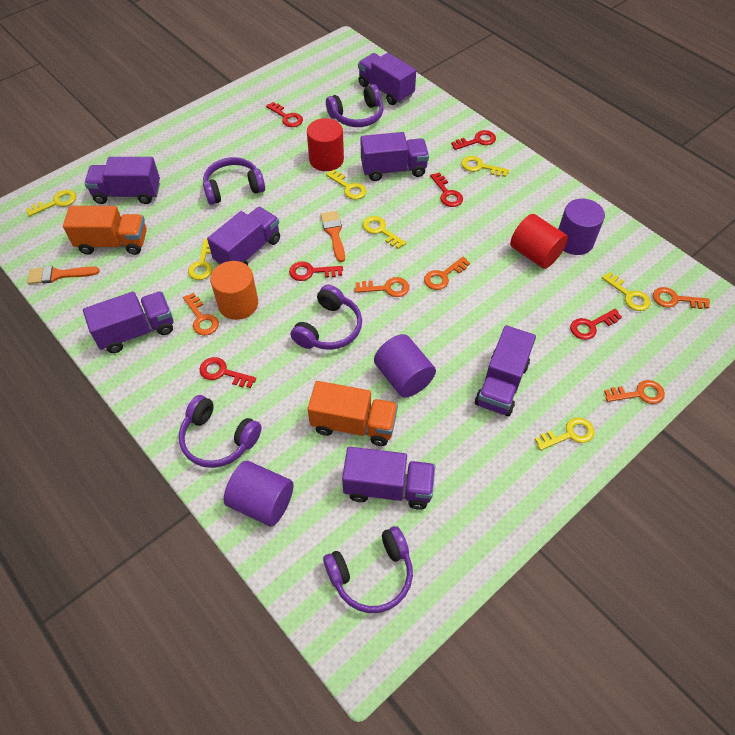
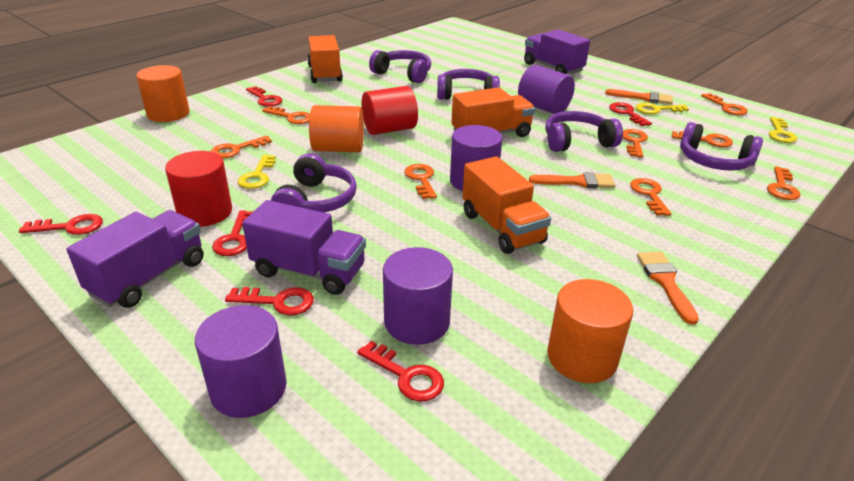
orange brush: [27,266,100,284] [321,211,345,262] = 2 -> [529,172,615,188] [605,89,673,104] [637,252,699,325] = 3
orange cylinder: [210,261,258,320] = 1 -> [136,65,190,122] [309,105,364,152] [547,279,633,383] = 3
orange key: [183,293,219,336] [355,277,409,297] [424,257,470,290] [604,380,665,404] [653,287,710,309] = 5 -> [211,136,272,158] [262,106,310,124] [404,164,437,199] [623,129,648,158] [630,178,671,216] [672,131,733,147] [701,93,748,115] [767,166,800,200] = 8
orange truck: [63,206,147,255] [308,381,398,446] = 2 -> [307,35,343,83] [451,87,535,137] [462,156,551,254] = 3
purple cylinder: [224,461,294,526] [374,334,436,398] [558,199,605,255] = 3 -> [195,305,287,418] [383,247,453,345] [450,125,502,191] [518,65,575,114] = 4
purple truck: [83,291,173,353] [84,157,160,204] [207,207,280,266] [342,447,435,510] [358,53,416,105] [361,132,429,181] [475,325,536,416] = 7 -> [66,210,204,308] [242,200,366,295] [524,29,590,74] = 3
yellow key: [26,190,76,217] [188,239,213,280] [326,170,367,200] [363,216,406,249] [461,156,509,177] [535,417,595,450] [602,272,651,311] = 7 -> [238,155,276,189] [636,103,689,114] [769,117,797,143] = 3

